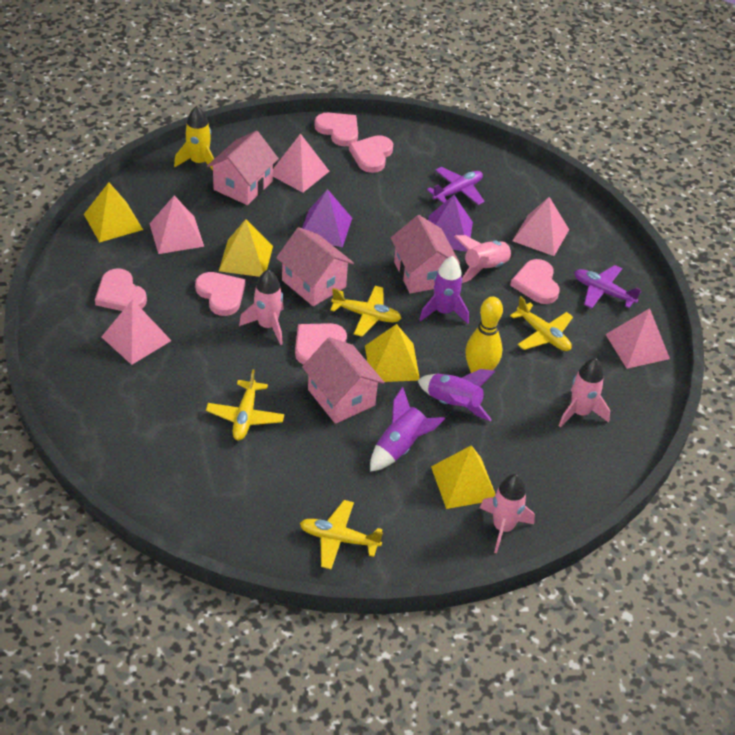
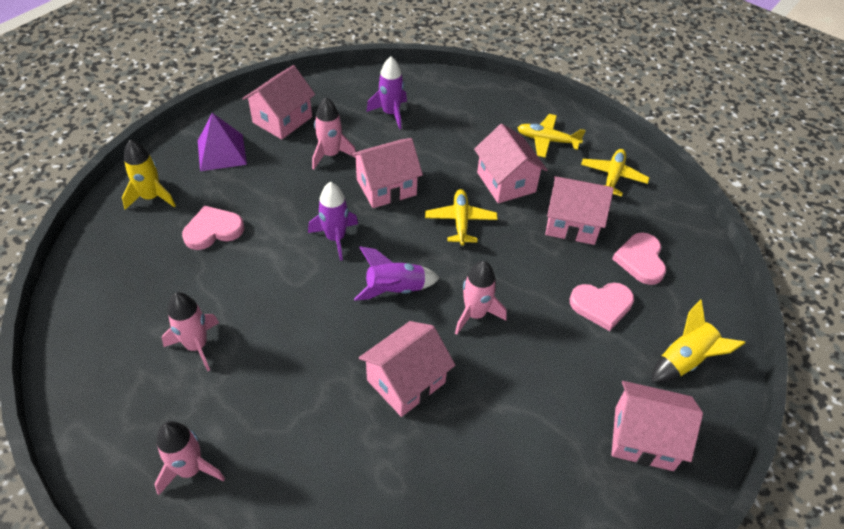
pink heart: [95,269,147,311] [195,272,245,316] [295,323,347,365] [314,113,358,146] [349,135,393,173] [510,259,559,304] = 6 -> [182,205,244,250] [570,283,634,331] [612,232,666,285] = 3
pink house: [207,131,279,205] [276,227,354,306] [302,337,385,424] [391,215,460,294] = 4 -> [242,65,315,139] [351,138,423,208] [359,321,455,417] [474,124,547,203] [545,176,614,245] [611,381,703,471] = 6
pink pyramid: [102,299,171,365] [150,196,204,254] [273,133,329,193] [512,197,569,256] [605,308,670,369] = 5 -> none = 0
purple plane: [427,167,485,205] [574,265,641,308] = 2 -> none = 0
purple pyramid: [302,189,352,247] [428,195,473,252] = 2 -> [198,113,247,171] = 1
yellow bowling pin: [465,297,503,373] = 1 -> none = 0
yellow plane: [206,369,284,440] [300,500,383,569] [330,286,402,337] [510,296,573,351] = 4 -> [425,189,498,246] [518,114,586,158] [581,149,649,197] = 3
yellow pyramid: [84,182,143,243] [219,219,273,277] [365,324,420,382] [431,445,495,509] = 4 -> none = 0
yellow rocket: [174,106,214,170] = 1 -> [122,140,176,210] [651,300,745,383] = 2

